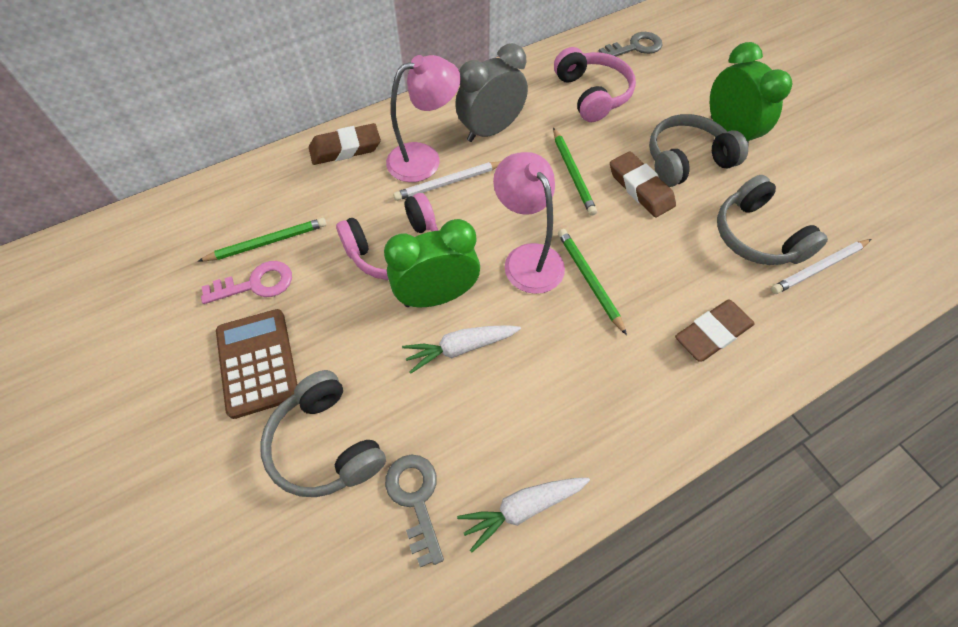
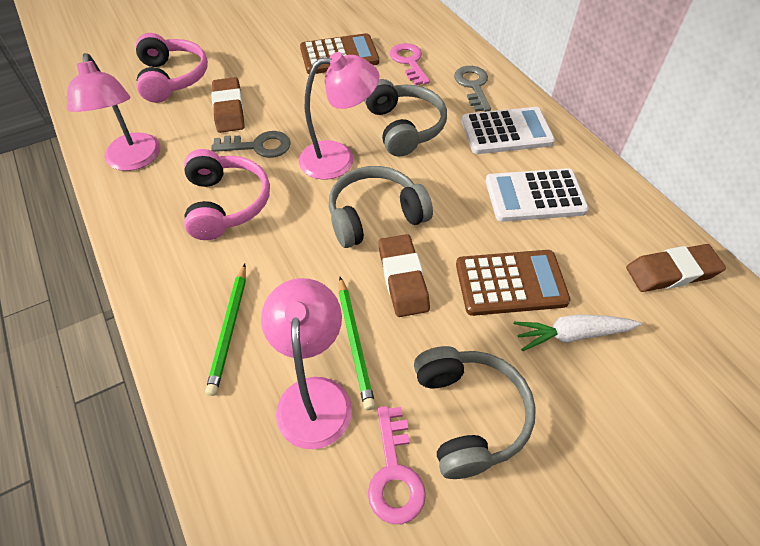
brown calculator: [216,309,298,419] = 1 -> [300,33,379,74] [456,250,571,316] = 2
green clock: [384,219,480,307] [710,42,792,145] = 2 -> none = 0
green pencil: [198,218,327,261] [553,128,597,216] [558,229,627,335] = 3 -> [205,264,246,396] [339,277,375,410] = 2
grey clock: [455,43,528,142] = 1 -> none = 0
pink key: [201,261,292,304] = 1 -> [368,406,426,524] [390,43,430,85] = 2
pink lamp: [386,55,461,182] [493,152,565,294] = 2 -> [67,53,161,171] [261,278,352,449] [299,52,380,180] = 3
white calculator: none = 0 -> [461,107,555,154] [486,168,589,222] = 2
white carrot: [402,325,521,374] [457,478,590,552] = 2 -> [514,314,642,351] = 1
white pencil: [393,161,501,201] [771,239,871,294] = 2 -> none = 0

